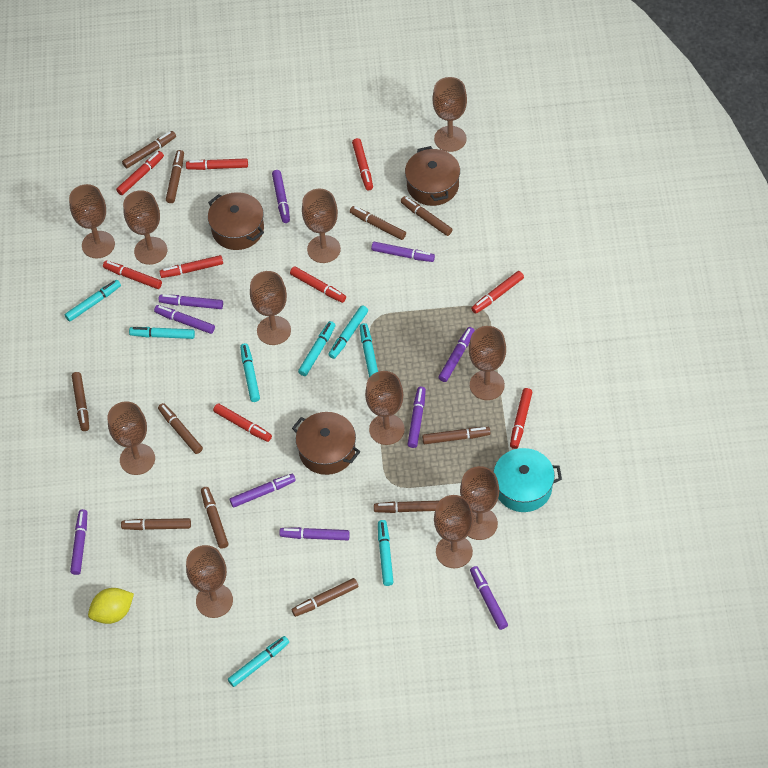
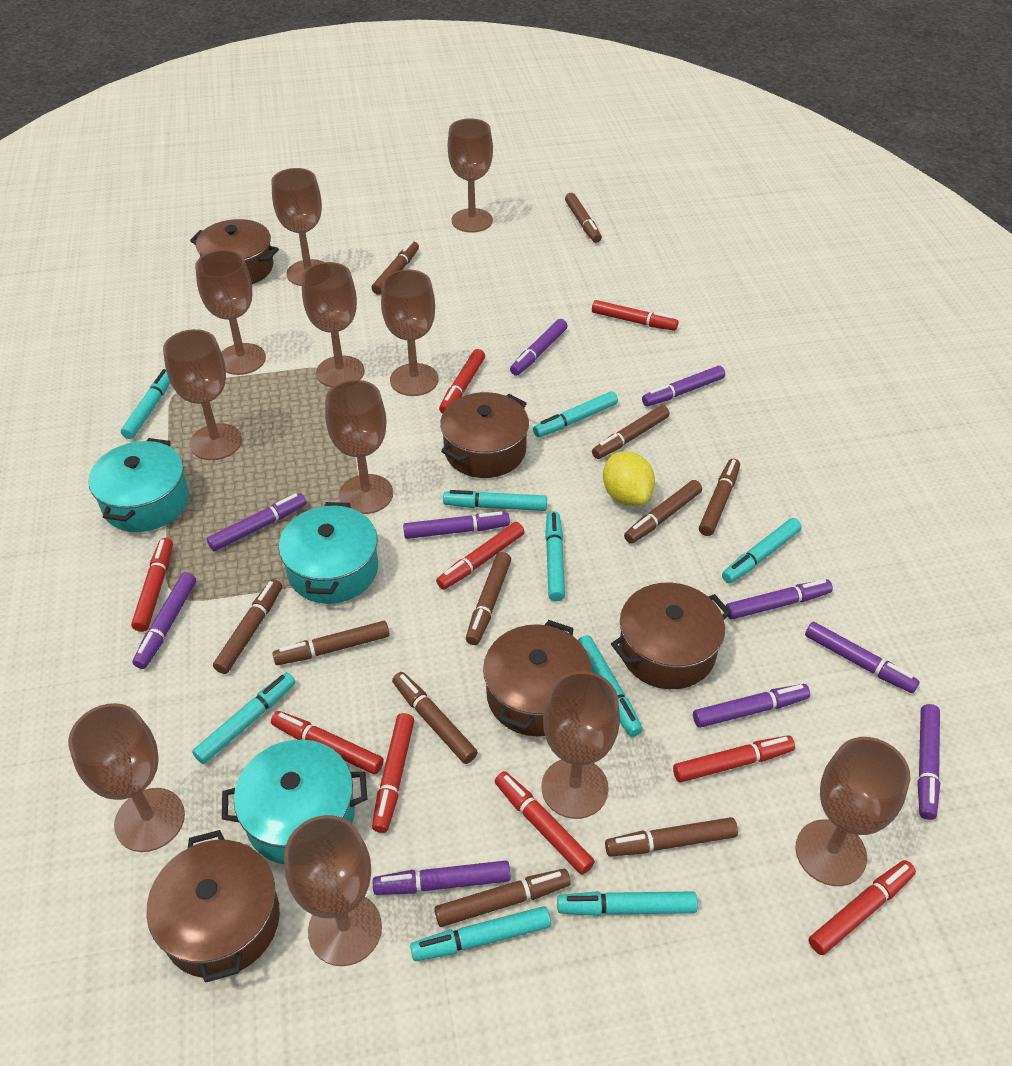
brown pot: [208,192,264,250] [292,412,360,475] [405,146,460,206] = 3 -> [146,830,280,983] [190,219,279,284] [440,392,529,478] [483,620,592,736] [611,583,731,689] = 5
turquoise marker: [65,280,121,322] [129,327,195,339] [228,636,289,687] [240,343,260,402] [298,321,335,376] [328,305,368,359] [360,323,378,377] [378,520,393,586] = 8 -> [121,369,170,439] [192,672,295,764] [410,906,551,961] [443,490,547,511] [533,391,618,437] [545,511,565,601] [557,891,698,916] [578,635,643,737] [722,518,802,583] = 9
turquoise pot: [494,448,562,512] = 1 -> [88,438,189,532] [222,739,367,864] [279,502,378,604] = 3

